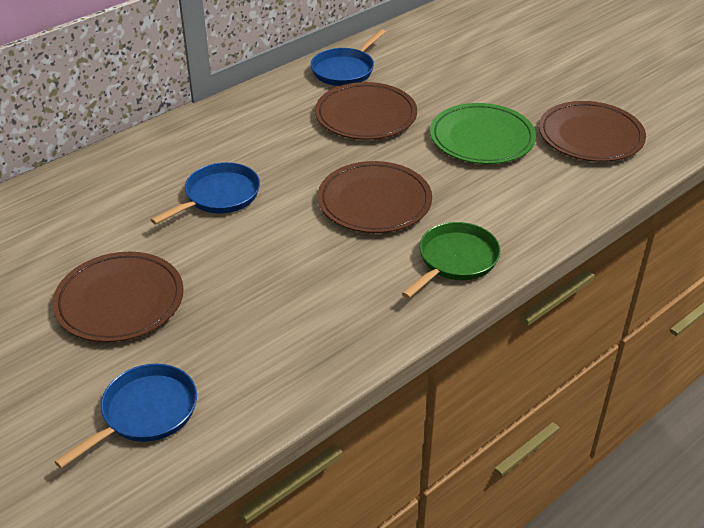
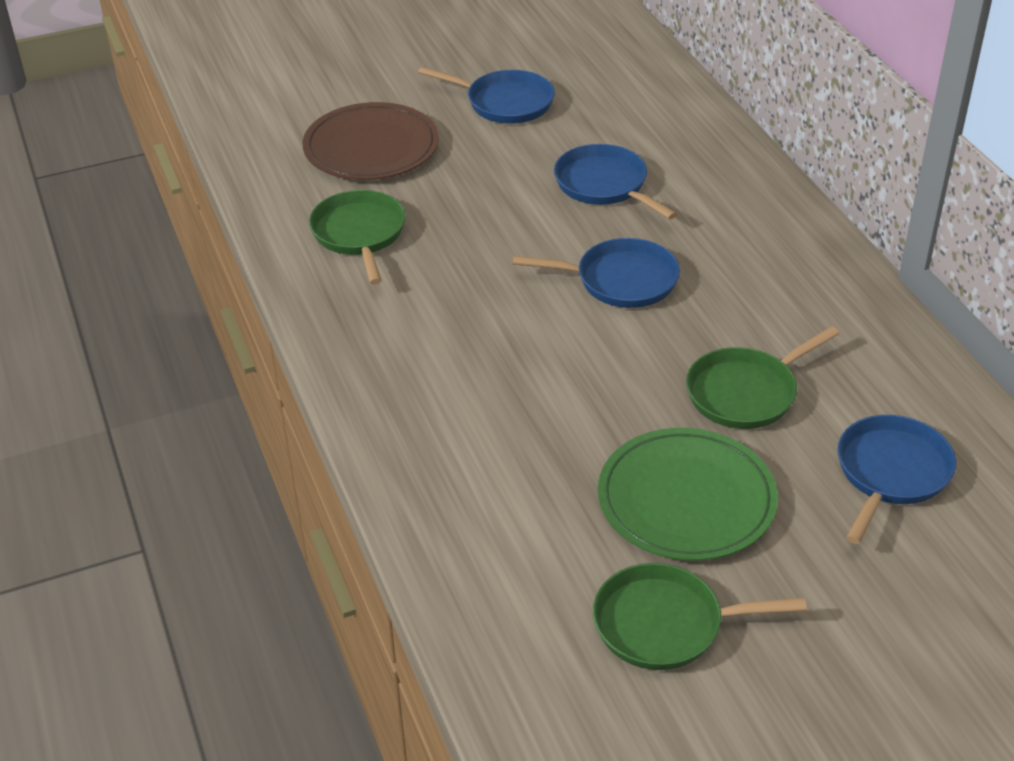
blue pan: [54,364,197,469] [151,162,260,225] [311,29,386,86] = 3 -> [418,67,555,124] [513,238,680,308] [554,144,677,219] [838,415,956,544] = 4
brown plate: [52,252,184,342] [315,82,417,140] [318,161,432,233] [539,101,646,162] = 4 -> [303,102,439,180] = 1
green pan: [402,222,501,299] = 1 -> [309,190,406,285] [593,563,807,670] [686,326,840,429] = 3

